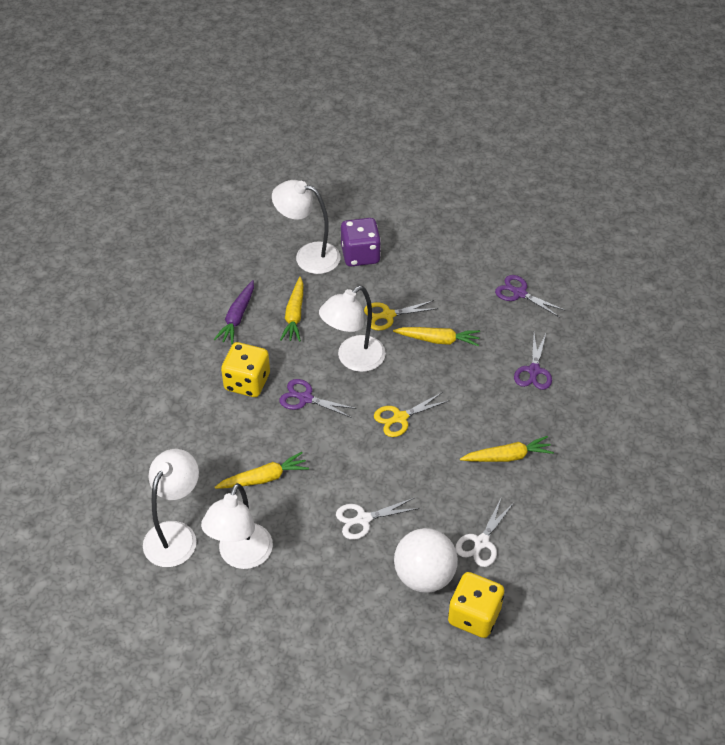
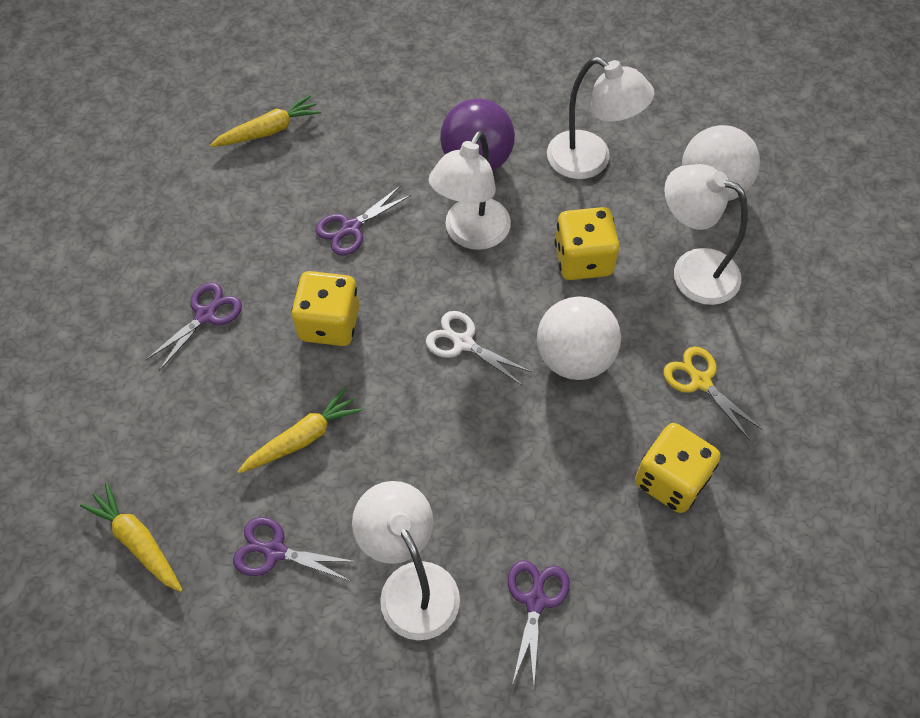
purple ball: none = 0 -> [440,98,515,171] = 1
purple carrot: [214,280,254,344] = 1 -> none = 0
purple dice: [341,218,381,267] = 1 -> none = 0
purple scissors: [279,379,357,418] [495,275,566,318] [514,334,552,390] = 3 -> [145,282,242,371] [233,517,358,581] [316,185,411,255] [508,560,570,686] = 4
white ball: [394,528,458,593] = 1 -> [537,296,621,380] [682,125,760,201] = 2
white scissors: [336,498,419,540] [455,499,514,567] = 2 -> [426,311,532,385] = 1
yellow carrot: [215,452,309,489] [280,277,304,342] [393,327,480,346] [460,436,554,462] = 4 -> [80,483,182,592] [210,95,321,147] [238,387,363,473] = 3
yellow dice: [221,342,270,397] [448,572,504,638] = 2 -> [291,271,359,346] [554,207,620,280] [635,423,721,513] = 3
yellow scissors: [364,300,438,331] [374,393,448,437] = 2 -> [663,346,764,441] = 1

